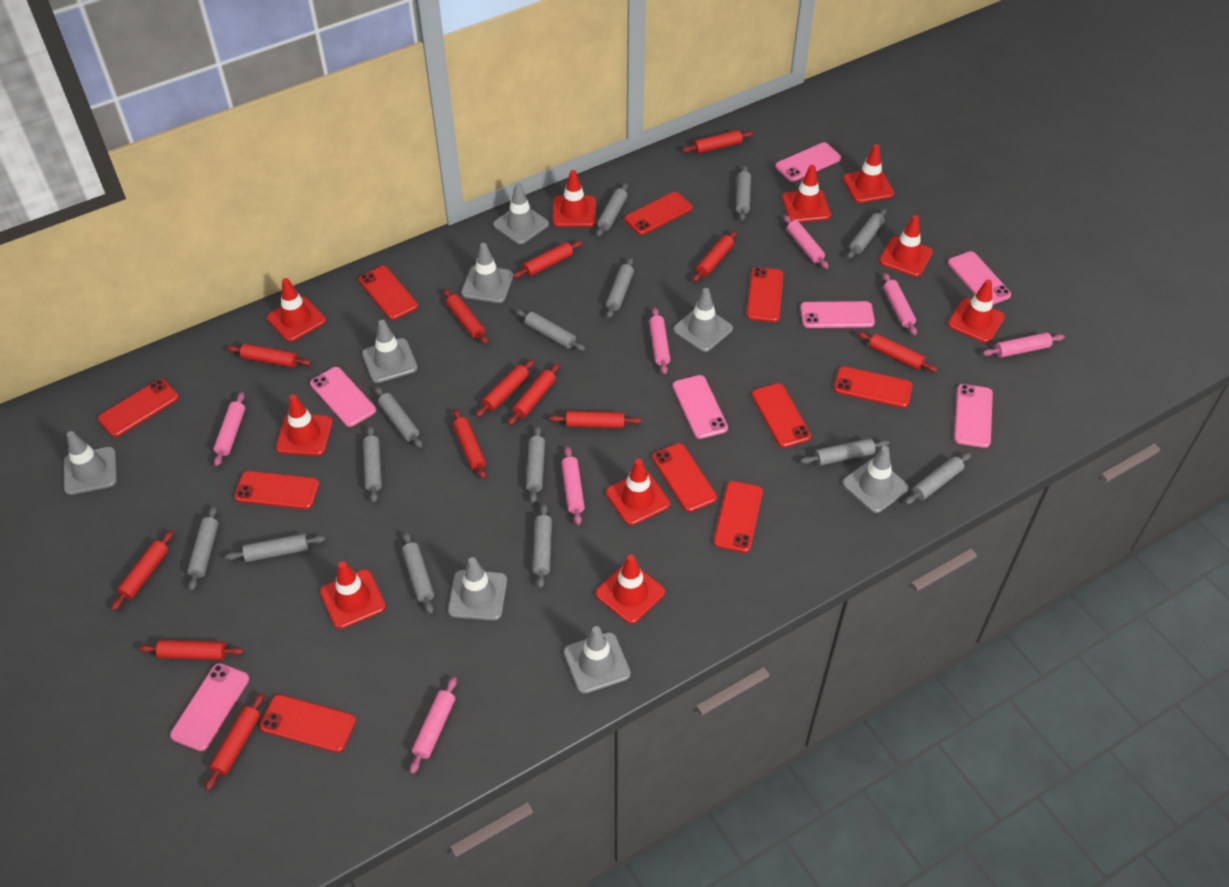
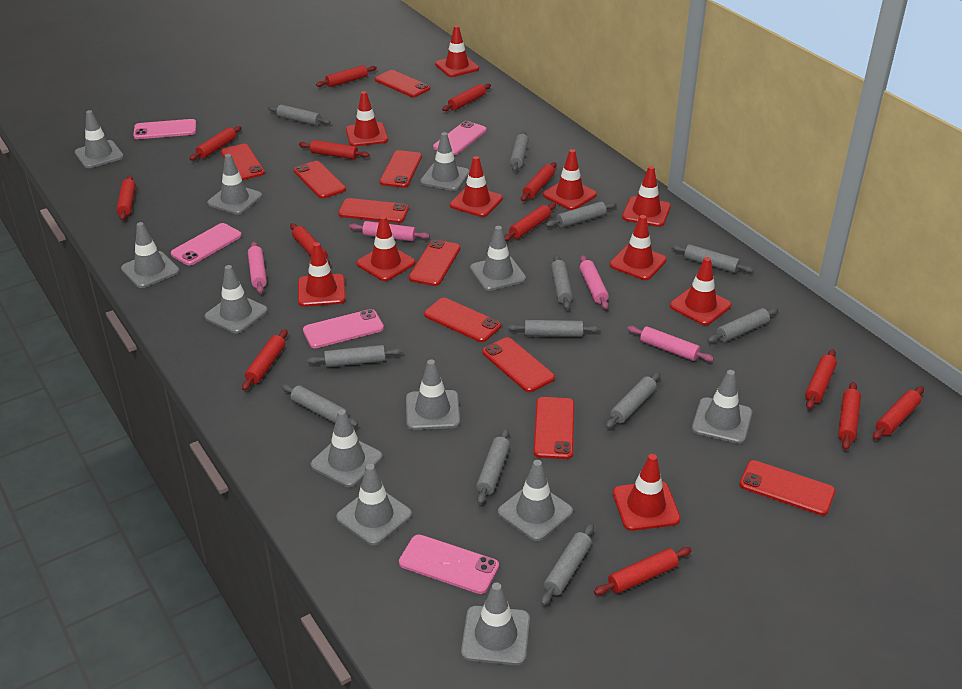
grey rolling pin: [187,506,219,591] [225,534,326,562] [363,426,382,503] [375,387,423,448] [402,532,434,614] [516,309,586,351] [526,426,545,503] [533,503,552,588] [597,183,628,237] [606,257,634,318] [736,165,751,221] [800,438,890,466] [847,209,886,259] [905,453,971,505] = 14 -> [268,105,331,126] [281,384,358,427] [307,345,402,367] [476,429,510,505] [508,320,600,337] [510,131,529,171] [541,524,594,606] [546,202,617,228] [551,255,573,310] [605,372,660,429] [671,244,754,273] [707,308,778,343] = 12
grey traffic cone: [64,431,117,495] [362,320,418,383] [448,557,507,620] [461,243,514,303] [493,183,549,244] [564,626,631,694] [673,288,733,352] [842,446,909,513] = 8 -> [75,110,124,168] [121,222,179,288] [205,265,268,334] [207,154,262,215] [311,409,383,487] [336,464,412,545] [406,359,460,430] [420,132,470,191] [461,582,530,665] [470,226,526,291] [498,460,573,541] [692,370,752,444] = 12
pink phone: [170,663,249,751] [310,367,376,427] [673,375,728,439] [775,142,841,181] [800,301,875,328] [948,251,1011,305] [954,384,993,448] = 7 -> [133,119,196,139] [171,223,242,266] [303,309,384,348] [399,534,499,594] [433,121,487,155] = 5
pink rolling pin: [214,392,245,466] [410,677,457,774] [562,446,585,525] [649,308,670,375] [784,215,829,269] [883,273,917,336] [983,333,1065,358] = 7 -> [248,242,267,294] [349,221,430,241] [579,255,609,309] [627,326,714,362] = 4

